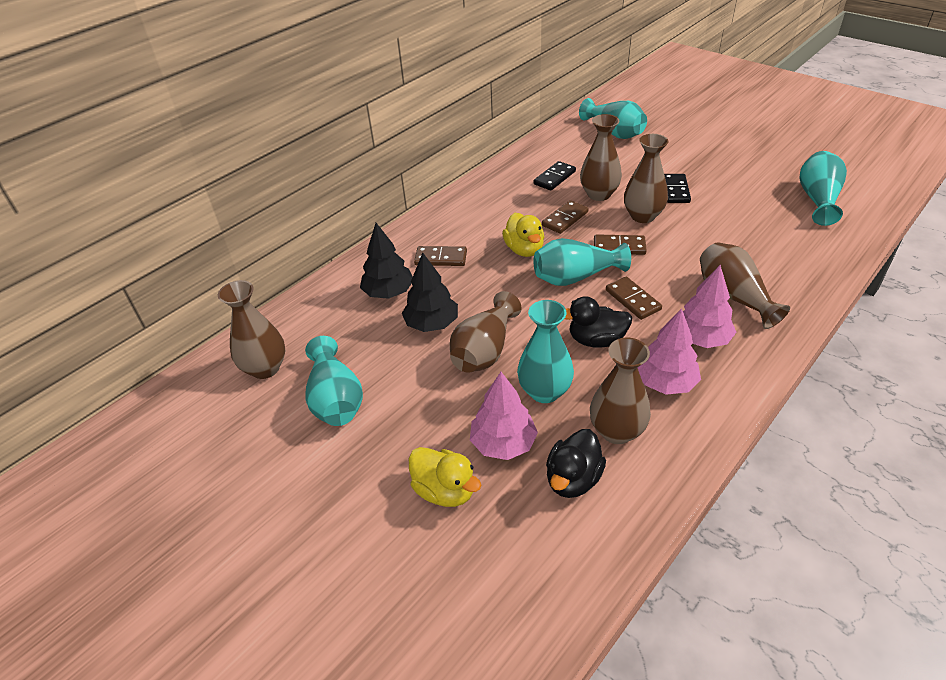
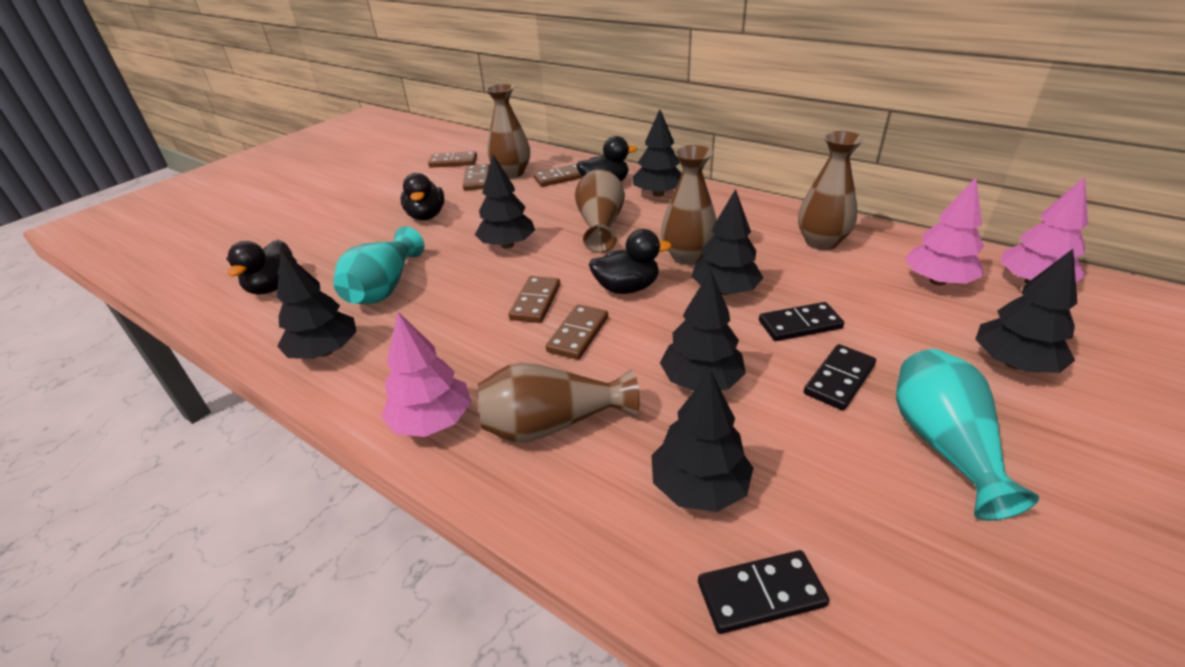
black domino: [534,161,576,191] [664,174,691,203] = 2 -> [698,550,829,634] [759,302,844,341] [804,344,876,410] = 3
black duck: [546,429,606,498] [564,296,632,348] = 2 -> [226,240,297,295] [401,173,445,221] [576,136,637,181] [589,229,672,294] = 4
black tree: [360,223,413,299] [402,253,458,332] = 2 -> [277,249,357,359] [475,154,535,249] [633,109,682,197] [651,370,753,512] [660,270,746,391] [692,189,763,295] [975,249,1077,373] = 7
brown domino: [414,246,467,266] [542,200,588,234] [594,234,647,255] [606,277,662,320] = 4 -> [428,151,477,168] [463,164,490,191] [509,276,560,323] [533,164,582,187] [546,305,608,360] = 5
brown vase: [218,280,285,379] [450,291,522,373] [580,114,622,201] [590,337,651,444] [624,134,669,223] [700,242,790,329] = 6 -> [478,363,639,442] [486,84,530,179] [575,169,625,253] [661,145,717,265] [798,131,864,250] = 5
turquoise vase: [305,336,363,426] [517,300,574,403] [533,238,631,286] [579,98,647,139] [799,151,847,226] = 5 -> [333,226,424,304] [896,349,1039,521] = 2
yellow duck: [409,447,482,507] [502,213,544,257] = 2 -> none = 0

